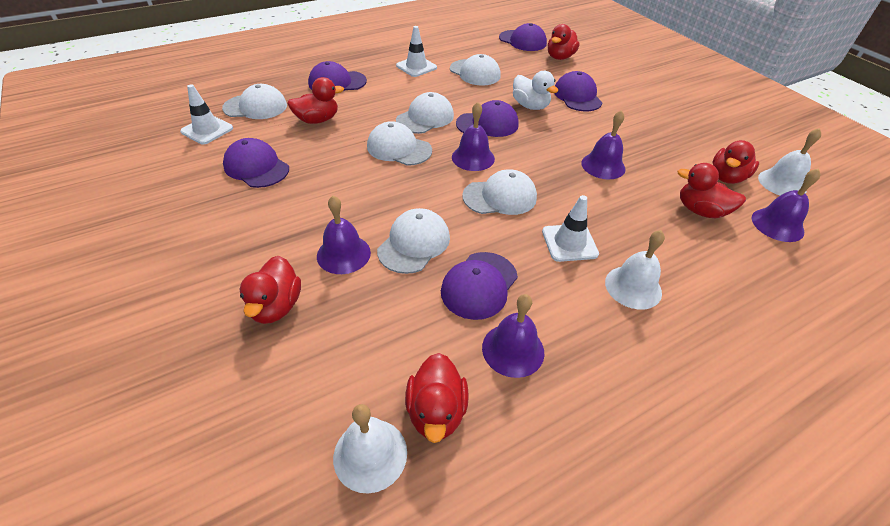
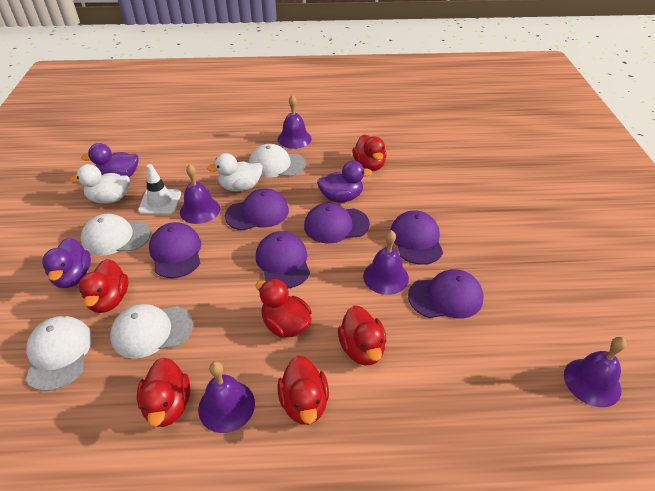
purple duck: none = 0 -> [42,238,91,288] [81,143,139,177] [317,161,372,202] = 3
white bell: [333,404,407,494] [605,230,665,309] [758,128,821,195] = 3 -> none = 0
white cap: [222,84,287,119] [367,121,432,166] [377,208,450,274] [396,92,454,134] [450,54,501,86] [462,169,537,215] = 6 -> [26,316,92,391] [81,214,151,256] [110,304,193,359] [249,144,306,178] = 4
white duck: [513,71,558,110] = 1 -> [69,164,130,204] [207,153,263,191] = 2
white traffic cone: [180,84,233,145] [396,26,437,77] [542,195,599,262] = 3 -> [138,164,181,214] = 1

